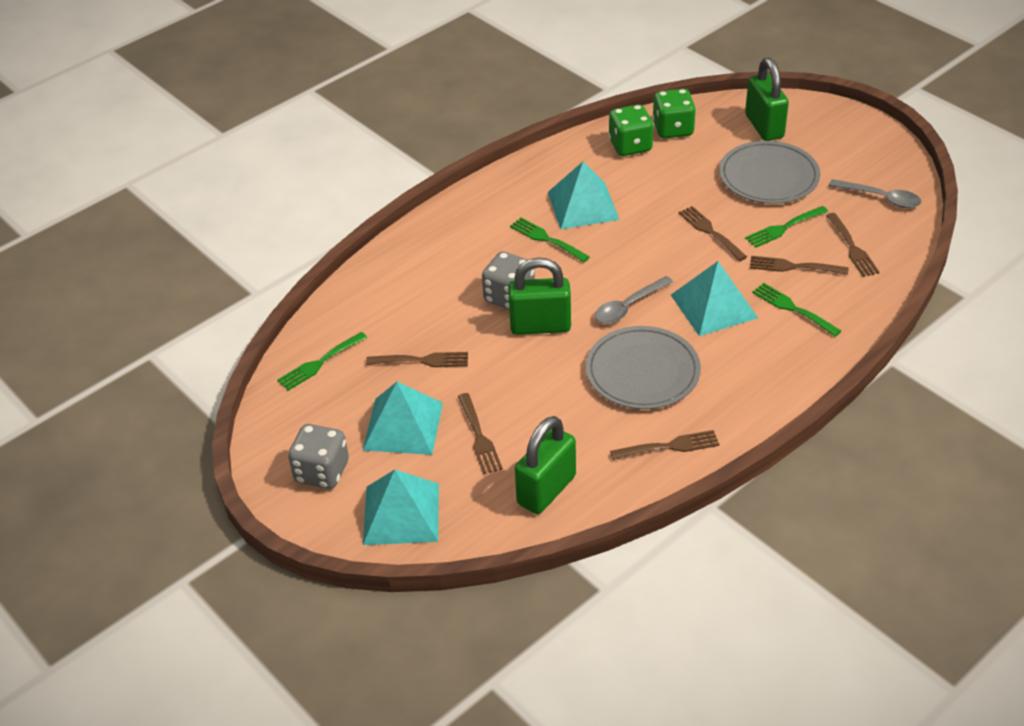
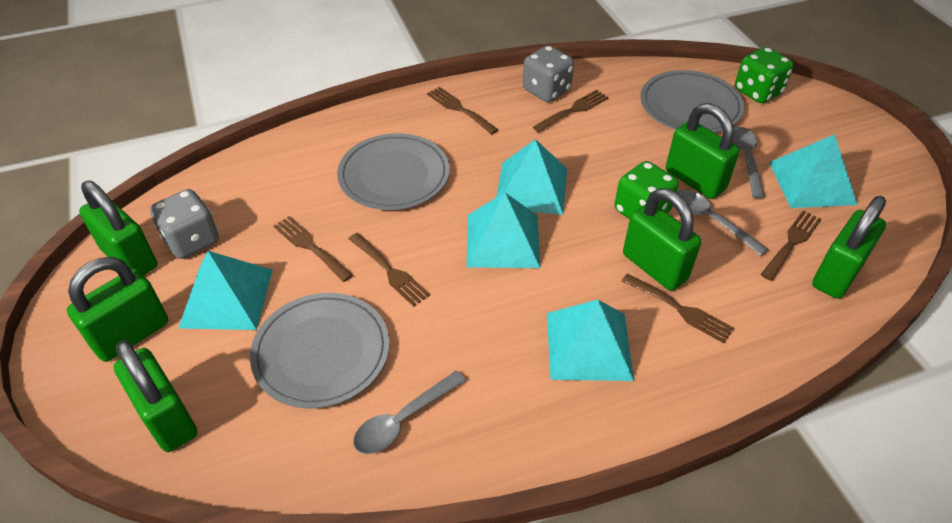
green fork: [277,332,367,391] [510,218,590,262] [745,206,828,248] [752,283,841,337] = 4 -> none = 0
green padlock: [508,257,571,335] [515,416,576,514] [745,57,789,141] = 3 -> [67,257,168,362] [79,181,157,275] [114,340,197,452] [623,188,701,291] [666,103,740,199] [812,196,886,299] = 6
grey plate: [586,326,701,409] [719,141,820,204] = 2 -> [250,293,390,408] [337,133,450,210] [640,70,745,133] = 3
grey spoon: [595,276,673,324] [829,179,921,208] = 2 -> [353,371,466,454] [677,190,768,256] [732,127,765,198] = 3
turquoise pyramid: [363,382,443,455] [363,470,439,545] [548,162,620,229] [671,261,758,336] = 4 -> [178,251,273,330] [467,192,540,268] [496,139,567,215] [547,300,634,381] [769,134,858,208] = 5

